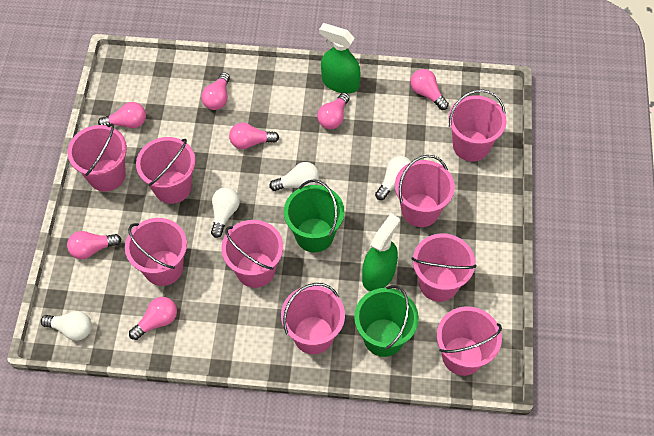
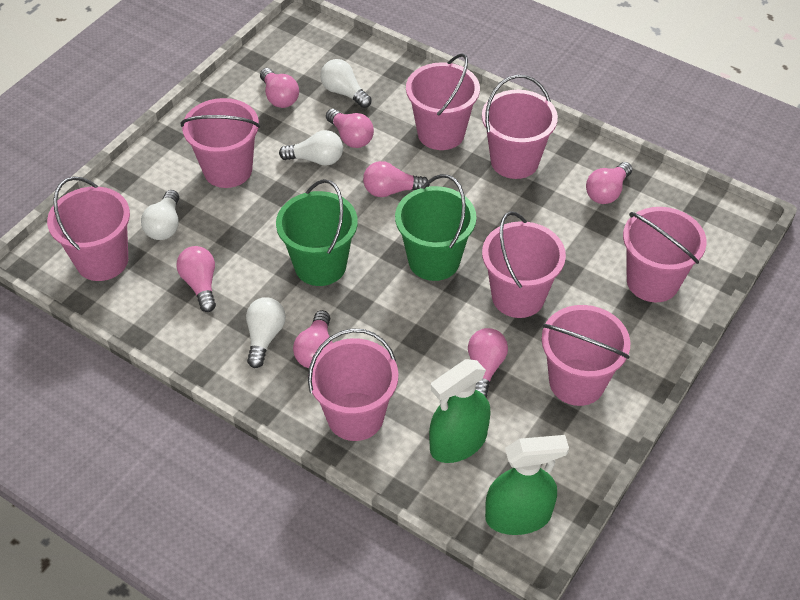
pink bucket: [67,123,127,192] [125,218,187,286] [136,137,196,204] [221,220,283,288] [281,283,345,354] [395,155,455,227] [412,233,476,302] [437,306,502,376] [449,89,507,162] = 9 -> [47,176,130,281] [181,98,260,188] [308,328,398,441] [406,53,480,150] [482,75,558,179] [482,211,566,318] [542,305,630,406] [623,207,707,302] = 8

